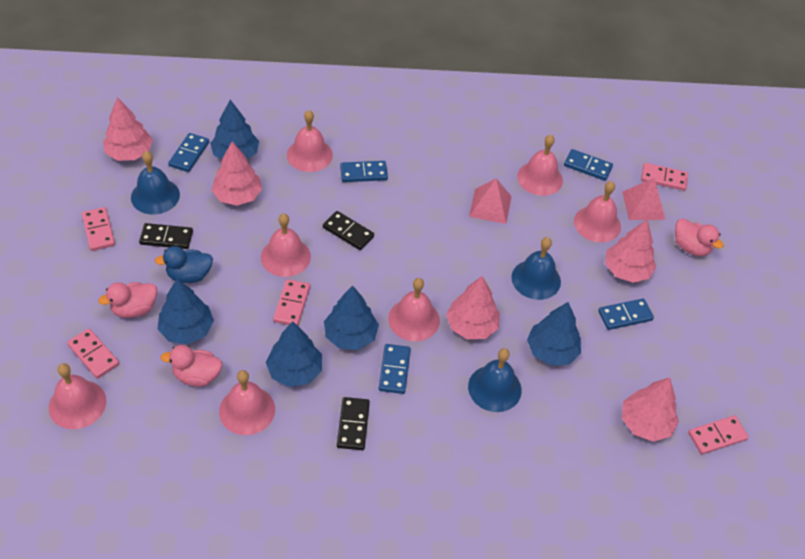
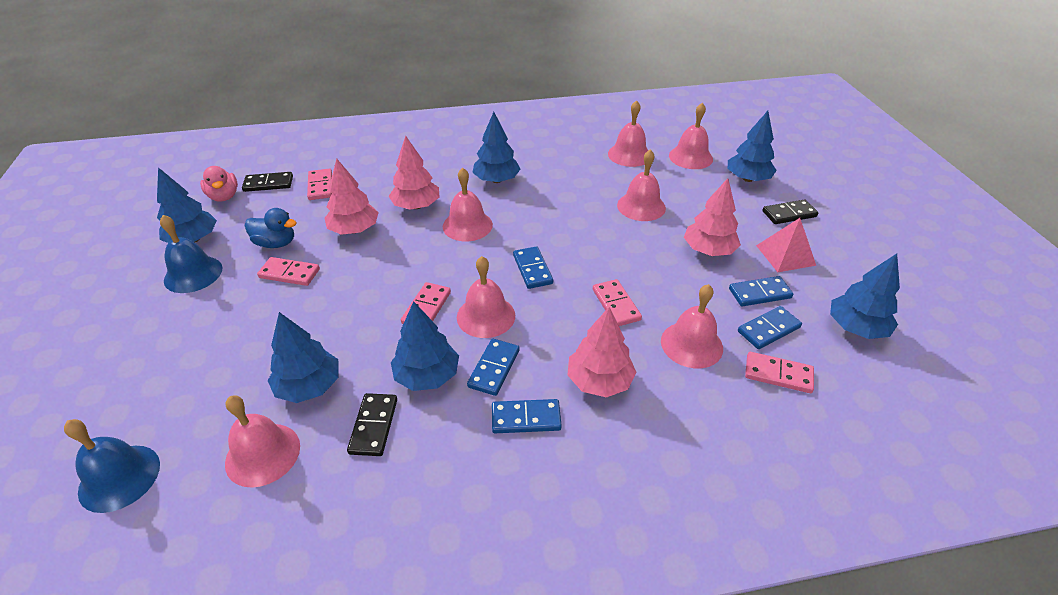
blue bell: [131,151,180,214] [468,348,522,412] [511,237,561,300] = 3 -> [64,419,160,513] [160,215,222,293] = 2
blue tree: [158,279,214,344] [210,100,259,160] [266,322,322,387] [324,285,379,350] [527,302,581,365] = 5 -> [157,167,217,243] [268,312,339,403] [391,301,459,391] [472,112,521,183] [728,111,777,182] [830,254,900,339] = 6
pink duck: [98,282,157,318] [161,345,223,387] [675,218,724,256] = 3 -> [200,166,238,202] = 1
pink pyramid: [469,178,512,224] [622,178,666,220] = 2 -> [756,218,816,272] = 1
pink tree: [103,97,153,161] [212,141,262,206] [446,276,500,339] [605,220,656,283] [622,377,679,442] = 5 -> [325,159,379,235] [389,136,439,210] [567,307,636,397] [684,178,741,256] = 4

